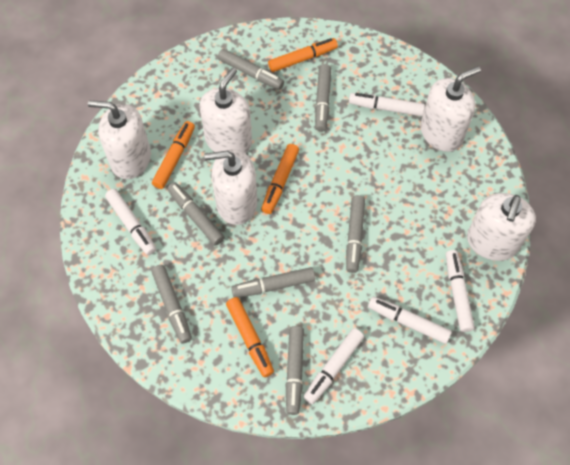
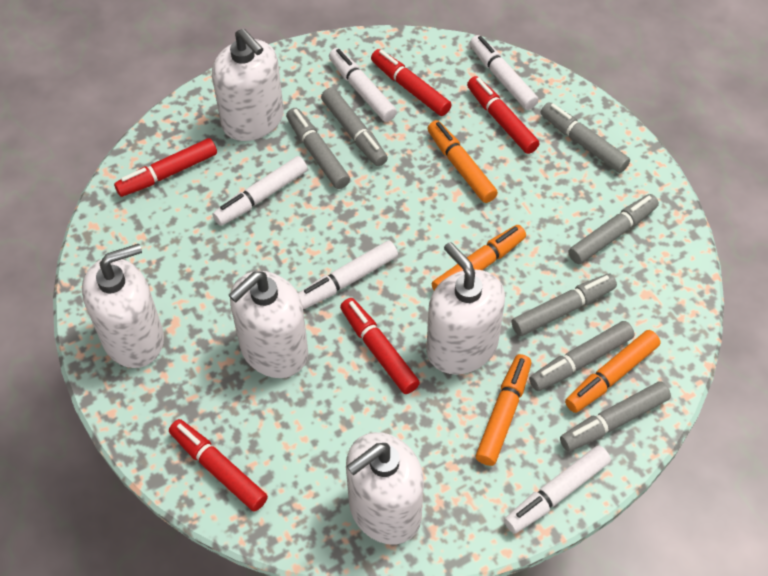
red marker: none = 0 -> [114,138,217,197] [169,419,268,511] [340,298,420,394] [371,49,452,116] [467,76,539,154] = 5

